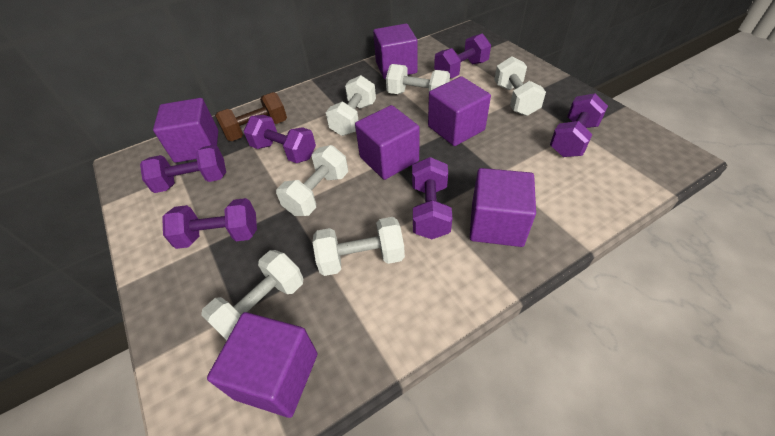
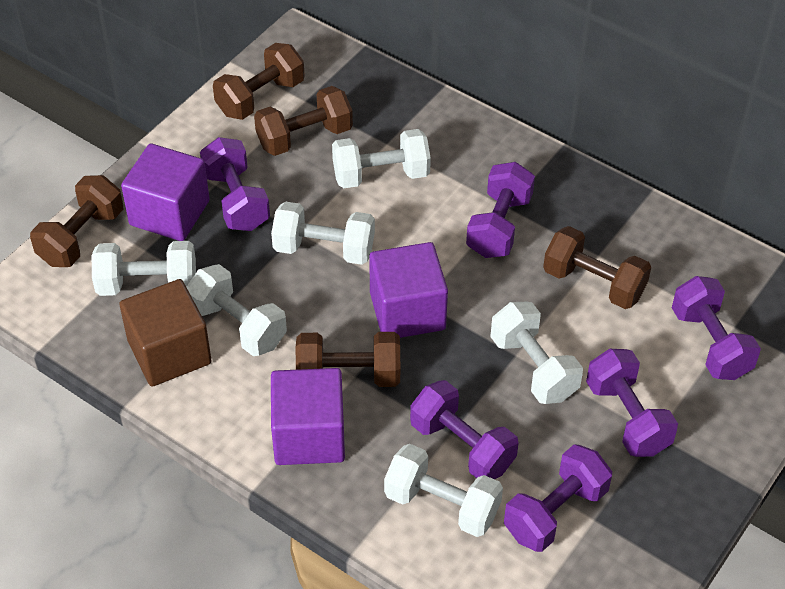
brown cube: none = 0 -> [119,279,212,386] = 1
brown dumbbell: [215,92,287,141] = 1 -> [30,175,123,267] [213,43,305,120] [254,86,353,156] [296,332,400,387] [543,226,651,309] = 5
purple cube: [153,98,218,163] [207,312,317,418] [355,105,420,180] [373,24,418,79] [428,76,491,146] [470,168,536,247] = 6 -> [121,143,210,241] [271,368,345,465] [369,242,448,338] = 3

